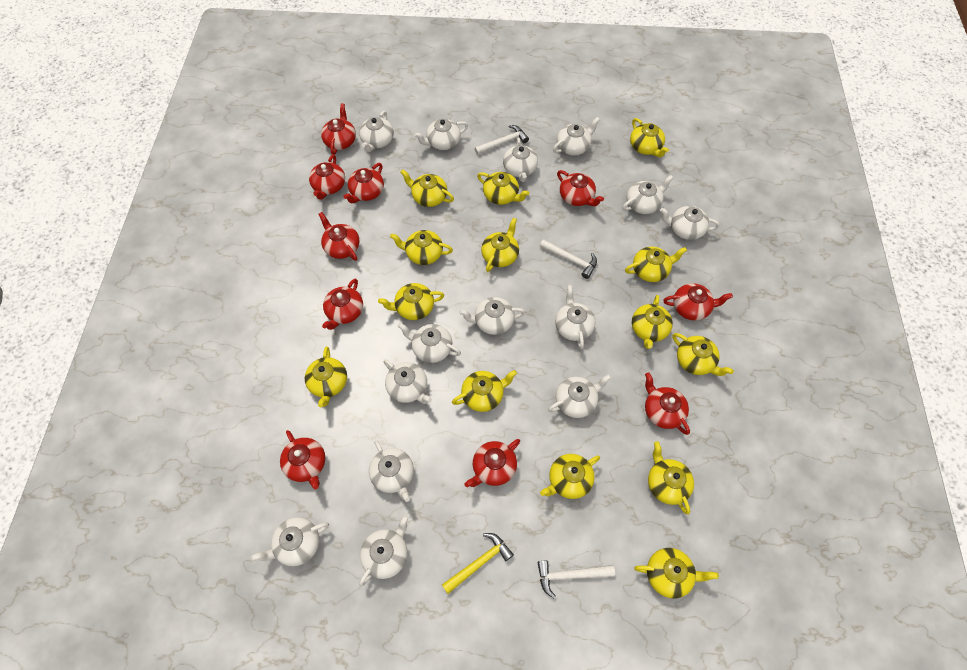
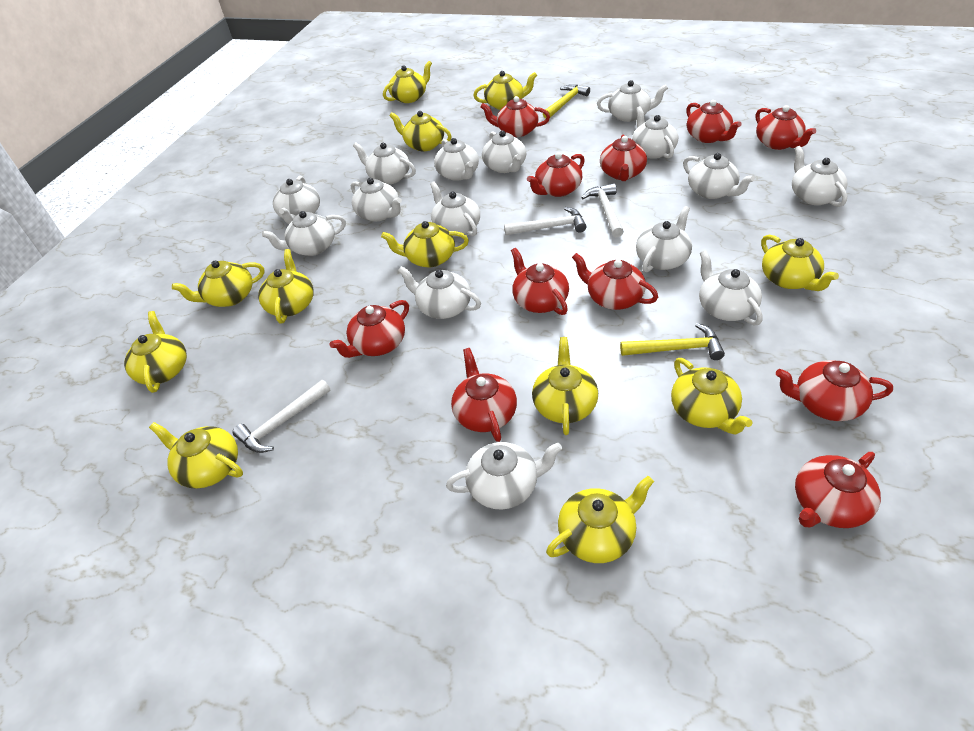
red teapot: [280,430,325,490] [309,155,345,200] [319,212,359,261] [321,103,356,155] [322,279,363,330] [343,163,384,203] [464,439,520,487] [557,170,604,206] [645,372,690,435] [663,283,733,321] = 10 -> [330,300,409,358] [451,348,517,442] [481,96,550,137] [511,248,569,315] [527,152,585,197] [572,253,658,310] [600,134,647,181] [686,100,742,143] [756,105,816,150] [776,360,893,421] [795,452,881,528] = 11
white teapot: [251,517,329,566] [359,111,394,152] [359,515,409,586] [369,440,414,502] [384,359,432,404] [398,323,461,363] [414,119,468,150] [459,297,526,335] [503,138,538,182] [548,374,612,418] [553,117,600,155] [555,285,596,349] [622,175,673,214] [660,206,720,240] = 14 -> [262,211,346,256] [273,176,320,224] [351,178,402,222] [353,142,416,185] [398,266,481,319] [430,181,480,237] [434,138,479,181] [446,442,562,510] [482,130,526,173] [597,80,668,122] [632,106,678,159] [636,206,692,273] [683,153,755,199] [699,250,763,325] [792,146,848,207] = 15
yellow hammer: [442,533,514,594] = 1 -> [543,84,590,119] [620,323,725,360] = 2
yellow teapot: [305,347,347,407] [378,283,444,320] [390,230,453,265] [400,169,454,207] [452,370,517,412] [477,172,529,205] [481,218,519,272] [540,454,600,499] [625,247,687,282] [630,118,669,157] [632,295,673,349] [634,548,719,598] [648,441,694,515] [672,333,734,376] = 14 -> [124,311,187,393] [149,422,243,489] [172,261,264,307] [258,249,314,323] [381,221,469,267] [383,61,432,103] [390,111,452,151] [473,71,537,110] [532,337,598,435] [546,476,654,563] [671,358,752,435] [761,235,839,291] = 12

